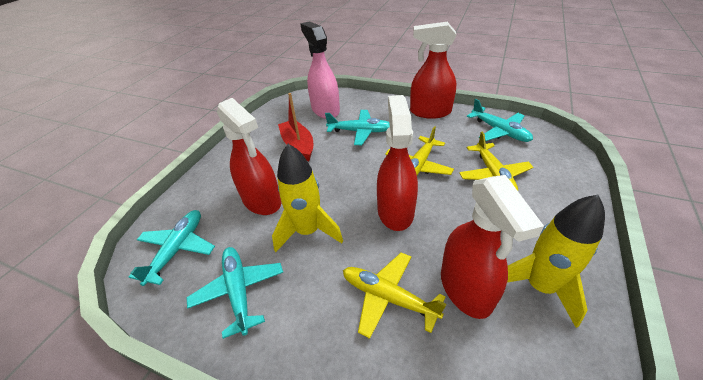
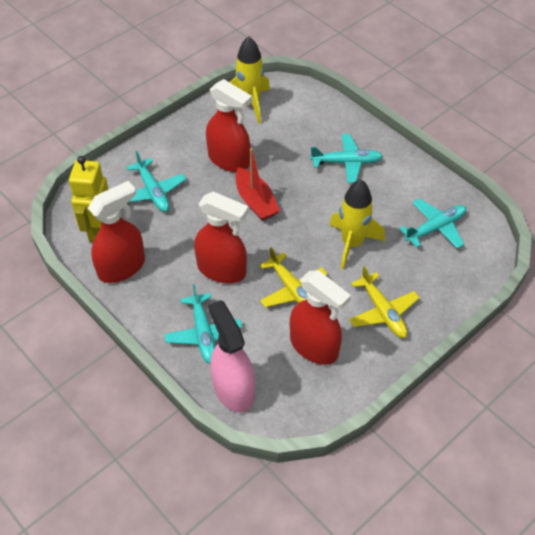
yellow plane: [343,252,446,339] [385,126,454,175] [459,132,533,191] = 3 -> [260,247,327,307] [349,266,419,338] = 2
yellow robot: none = 0 -> [69,156,109,242] = 1

